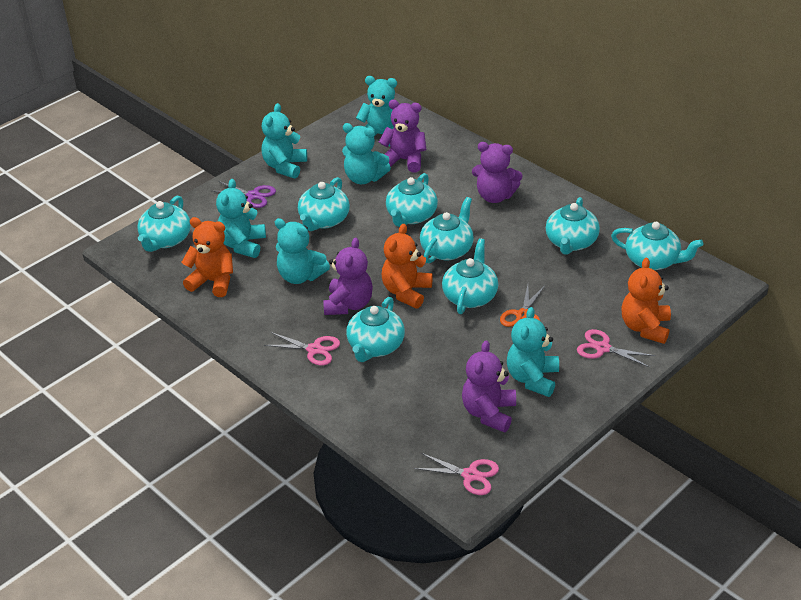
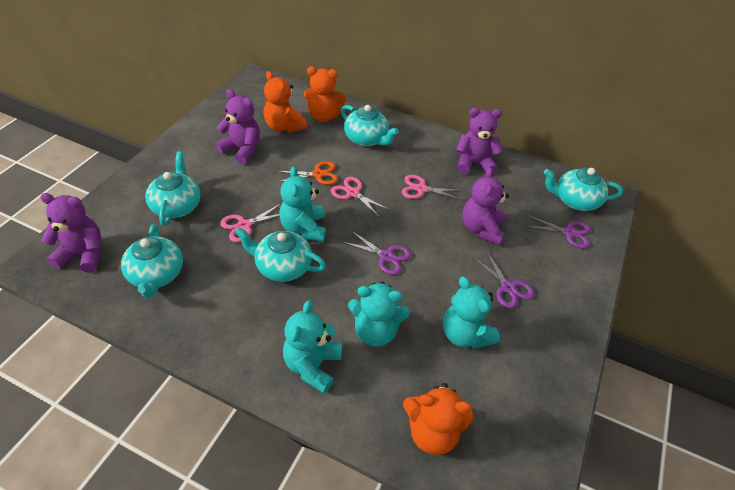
purple scissors: [212,181,276,208] = 1 -> [343,231,411,275] [473,250,534,308] [525,215,591,248] = 3
turquoise teapot: [137,196,191,252] [298,177,350,231] [346,297,405,362] [386,173,438,227] [420,197,474,263] [442,238,498,314] [546,197,600,255] [611,222,703,270] = 8 -> [121,224,183,298] [145,152,200,226] [235,227,326,282] [341,105,399,146] [544,168,623,211] = 5
turquoise teddy bear: [216,179,266,258] [262,103,307,179] [275,218,330,284] [342,123,391,184] [356,76,397,146] [507,307,559,397] = 6 -> [279,166,326,242] [283,300,342,394] [348,282,410,347] [443,276,500,349] = 4

